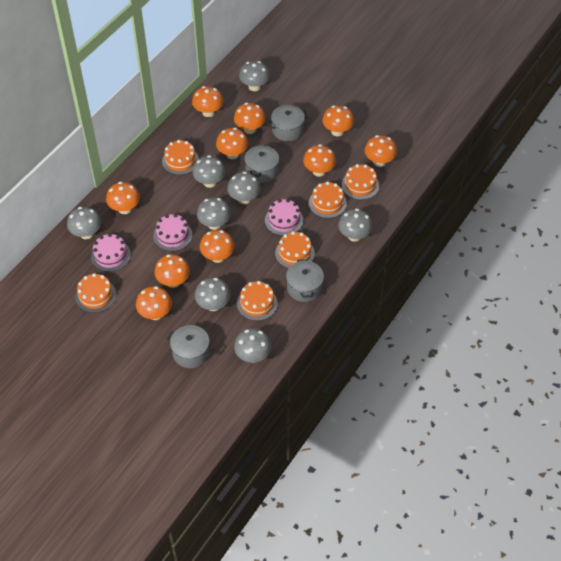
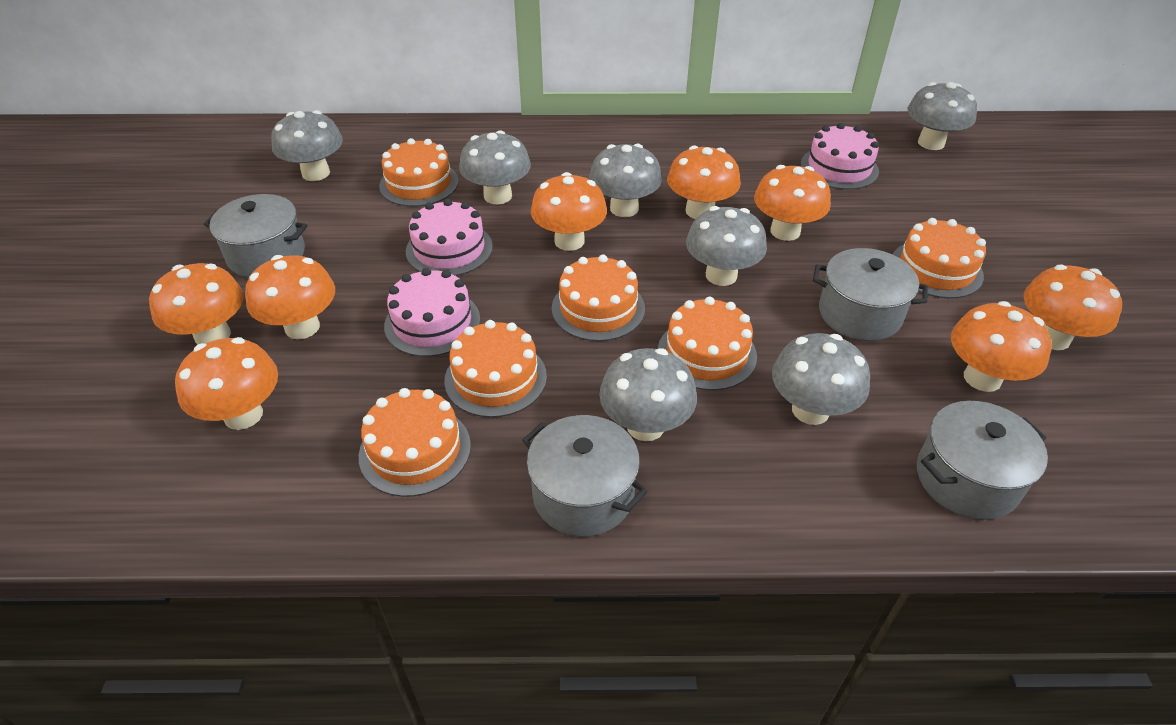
grey mushroom: [67,207,101,239] [193,155,226,188] [195,278,231,311] [197,197,231,230] [227,172,261,204] [234,328,271,363] [239,61,270,91] [338,208,373,242] = 8 -> [271,110,343,181] [459,130,531,204] [589,144,662,217] [599,348,697,441] [686,206,767,286] [772,333,870,425] [908,82,977,150] = 7
orange mushroom: [106,182,140,214] [136,286,172,320] [154,254,190,288] [192,86,223,117] [200,230,234,263] [216,128,248,159] [234,103,266,134] [303,144,336,177] [322,105,354,136] [365,135,397,167] = 10 -> [149,263,244,345] [175,337,278,430] [245,255,335,339] [531,172,607,251] [667,145,741,219] [754,165,831,241] [951,301,1052,392] [1024,265,1122,350] = 8

